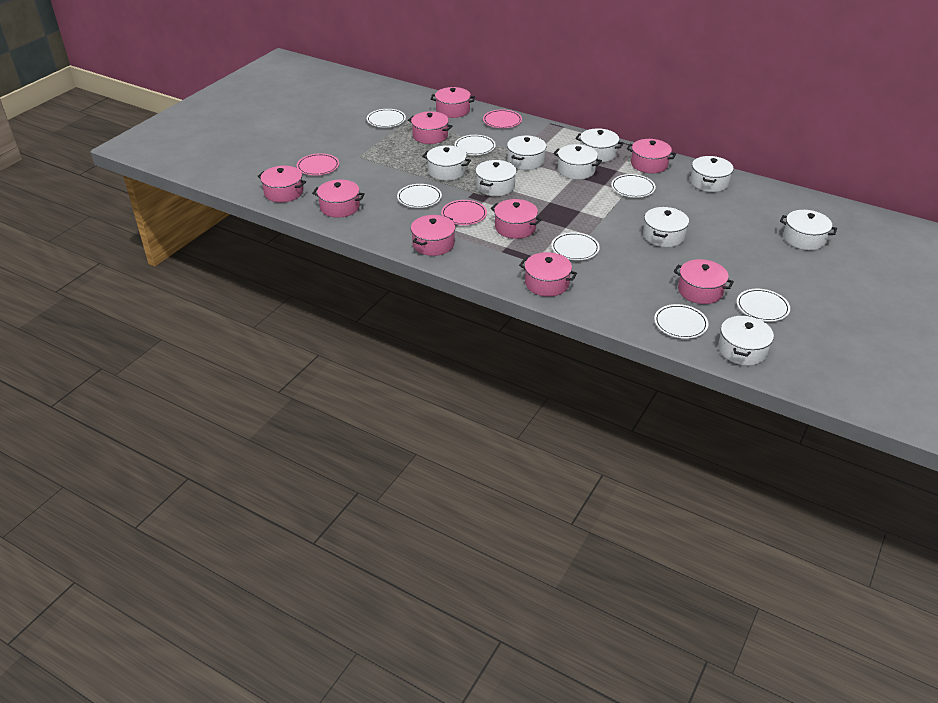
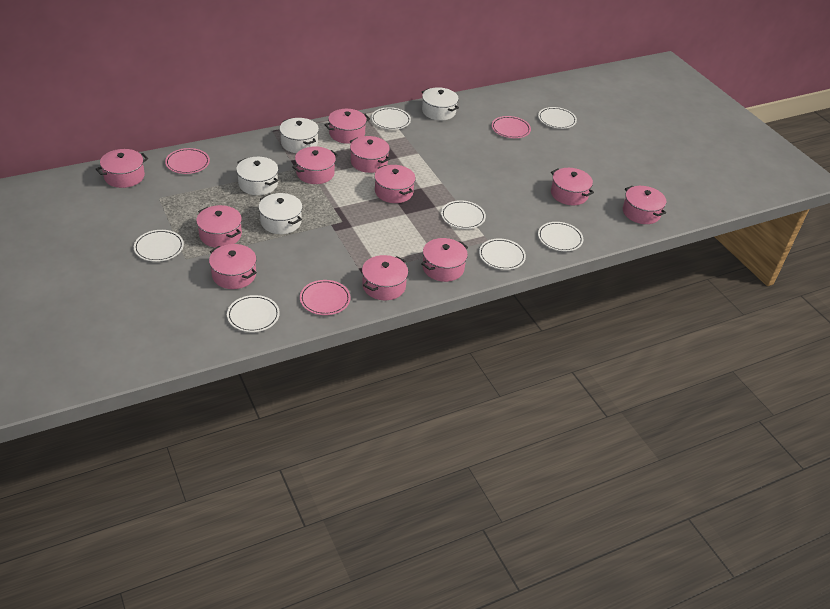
pink pot: [257,166,306,203] [312,179,365,218] [408,111,452,144] [411,215,456,256] [431,87,475,118] [491,199,542,239] [519,252,577,297] [627,139,676,173] [674,259,734,304] = 9 -> [96,149,148,188] [196,205,242,248] [209,244,257,289] [292,146,338,184] [324,109,370,144] [350,136,390,173] [362,255,408,300] [374,165,416,203] [421,238,468,282] [551,168,594,205] [623,186,666,224] = 11
white pot: [422,145,471,181] [476,160,517,196] [507,136,546,170] [553,144,602,180] [575,128,624,162] [643,207,689,247] [690,156,733,192] [718,315,774,365] [780,210,837,250] = 9 -> [236,157,278,195] [259,193,302,234] [279,118,319,153] [422,87,459,120] = 4

